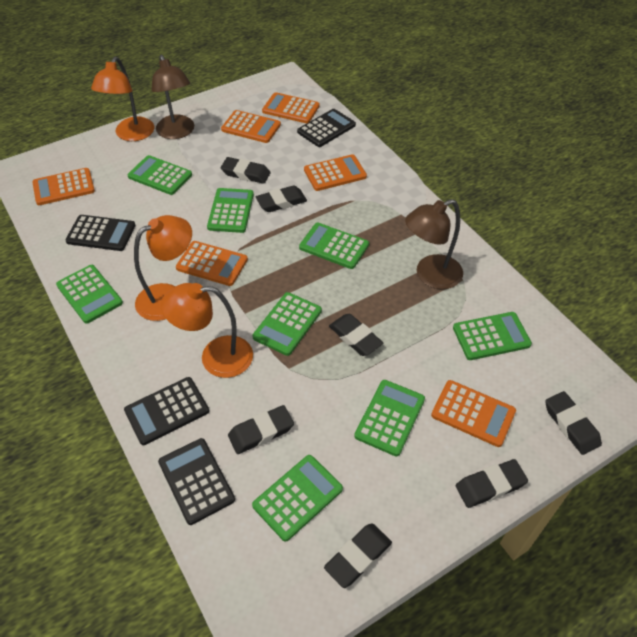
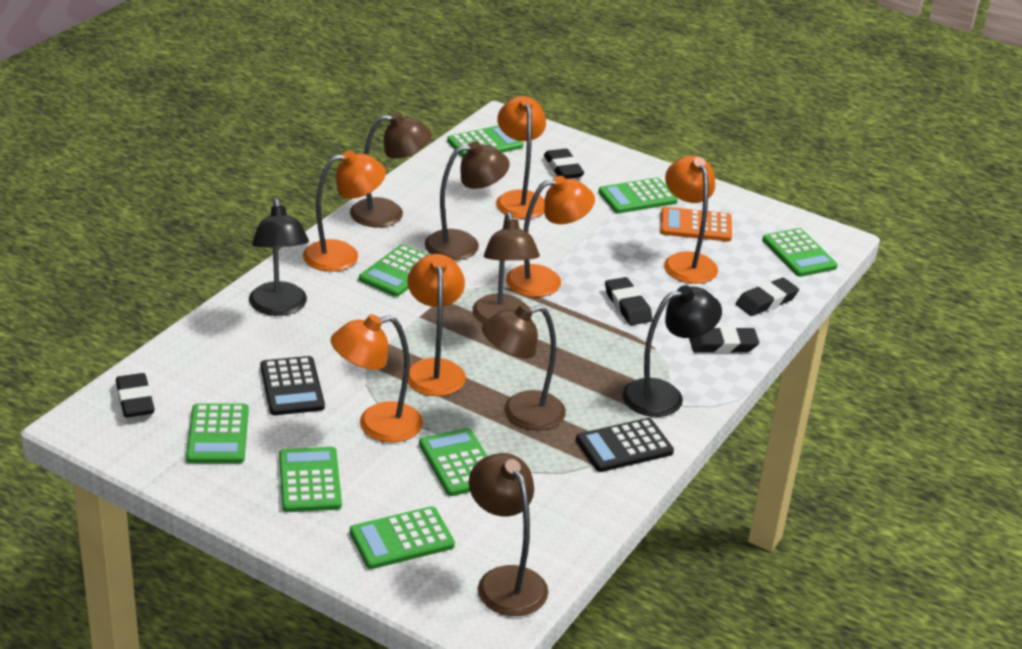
black calculator: [65,215,135,251] [124,377,209,445] [158,438,235,525] [297,109,356,147] = 4 -> [260,356,325,415] [576,418,674,472] = 2
black eraser: [221,157,271,184] [228,405,294,454] [256,185,307,212] [324,523,392,588] [329,314,383,356] [456,459,528,508] [545,391,602,455] = 7 -> [116,373,155,418] [544,149,584,179] [605,277,653,325] [689,326,759,353] [736,278,799,316] = 5
black lamp: none = 0 -> [249,198,309,316] [622,285,722,417] = 2
brown lamp: [151,55,194,139] [405,199,463,289] = 2 -> [350,112,432,227] [425,141,510,260] [469,453,548,616] [472,212,540,323] [482,304,566,431] = 5
orange calculator: [32,168,95,205] [176,241,248,286] [221,110,281,143] [262,92,320,123] [304,154,367,191] [431,380,516,447] = 6 -> [660,207,732,241] = 1
orange lamp: [91,57,154,141] [134,215,192,321] [161,283,253,378] = 3 -> [303,150,386,272] [331,314,423,443] [407,254,466,396] [496,96,546,219] [506,176,595,297] [664,156,718,284] = 6

